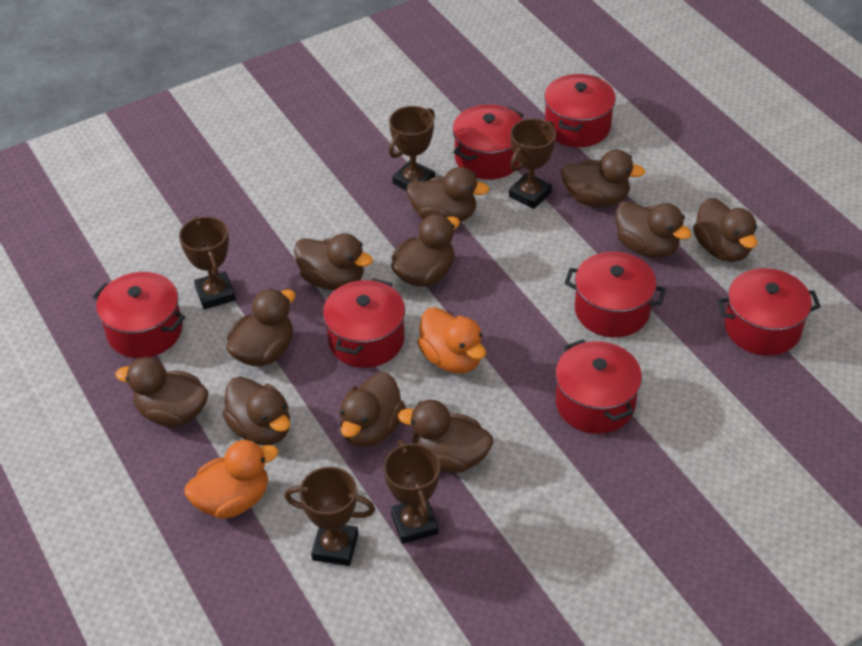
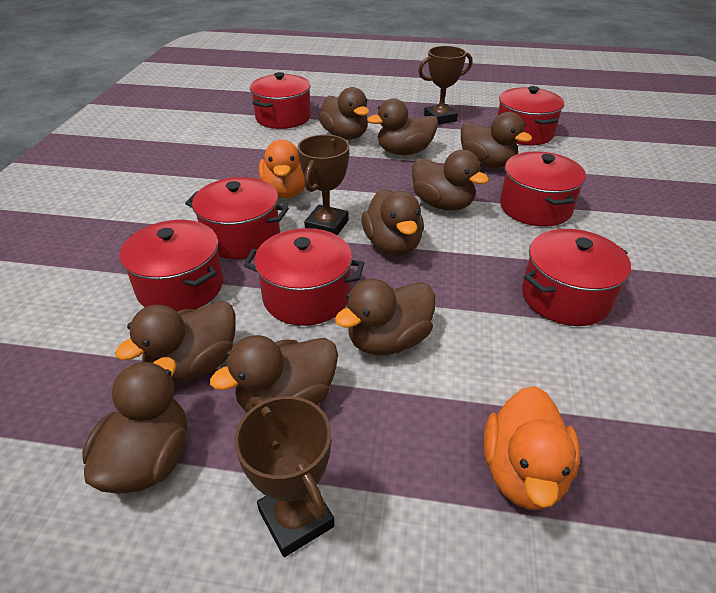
brown duck: [115,357,209,427] [222,377,290,446] [227,289,295,366] [294,233,373,290] [339,372,405,447] [391,214,460,287] [398,400,493,473] [407,167,489,222] [561,150,645,207] [616,201,692,258] [693,198,758,262] = 11 -> [82,357,187,493] [115,301,236,383] [210,335,338,412] [319,87,369,140] [335,278,435,355] [362,189,424,256] [367,98,438,155] [412,150,489,211] [461,112,532,168] = 9
brown trophy: [179,216,236,310] [285,467,375,566] [384,440,440,544] [389,106,435,191] [509,118,556,209] = 5 -> [234,396,334,557] [297,135,350,235] [418,46,473,125] = 3

